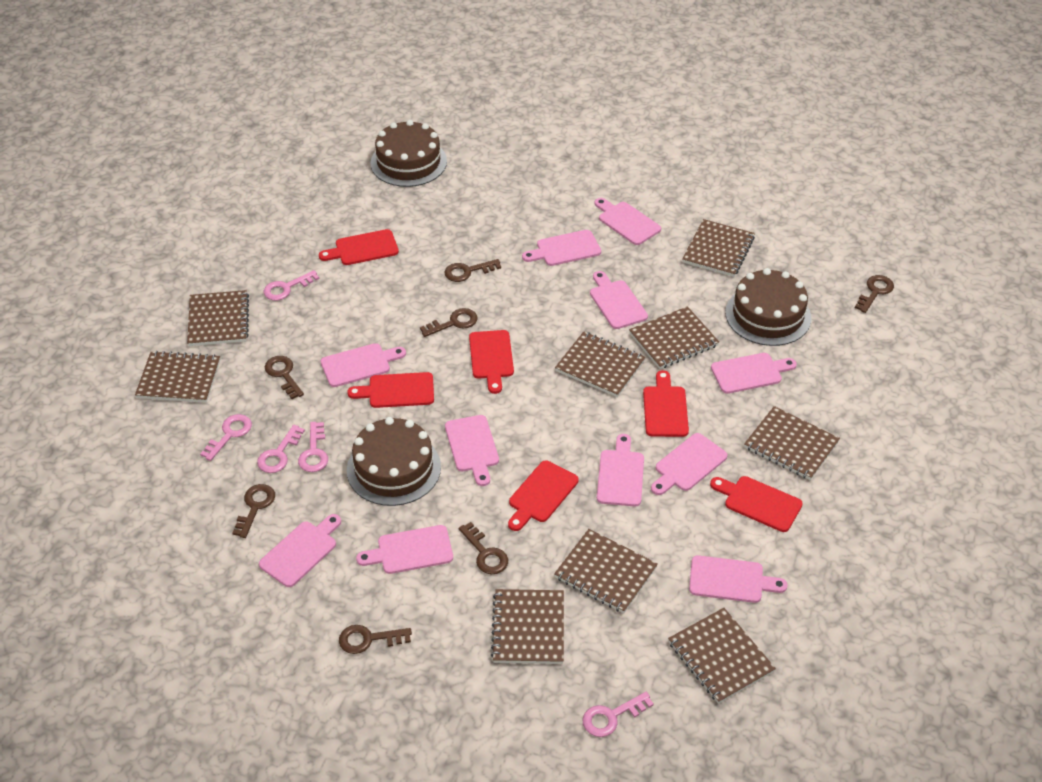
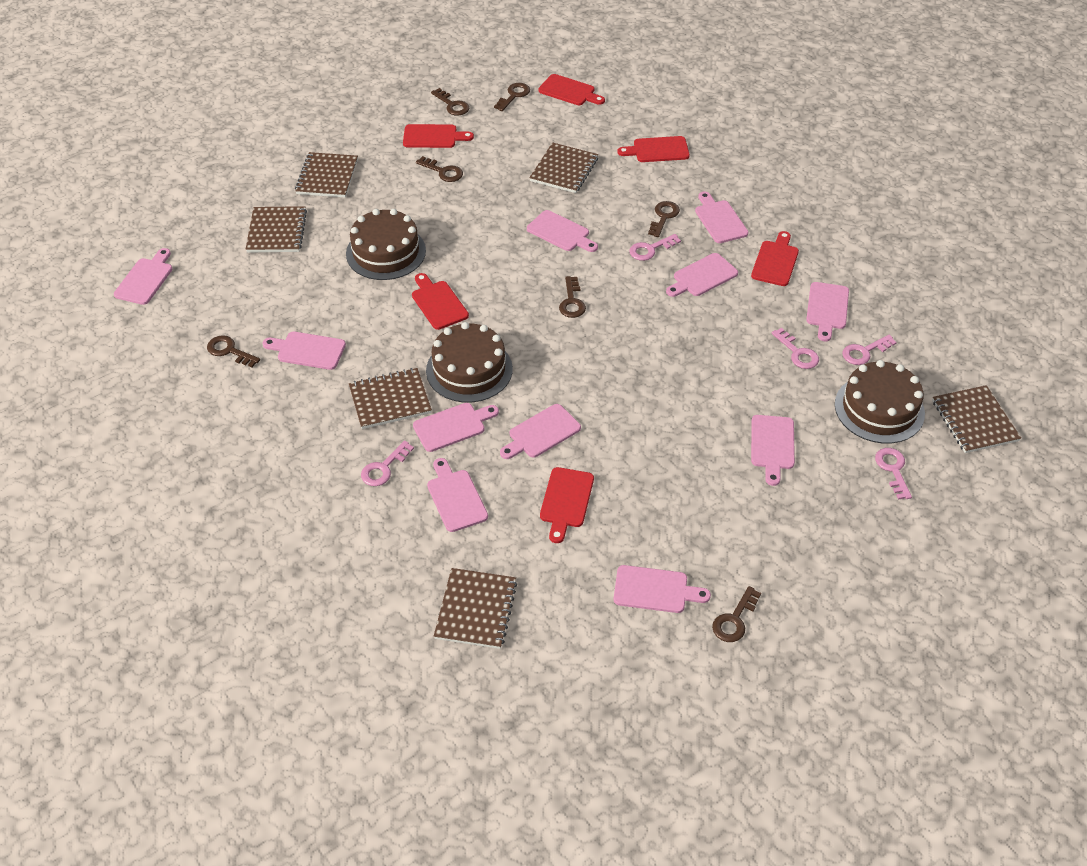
brown notebook: [135,351,220,403] [187,290,249,346] [491,589,564,664] [554,529,658,613] [555,331,646,397] [629,306,719,369] [668,608,776,704] [682,219,755,277] [744,406,840,480] = 9 -> [245,206,307,253] [295,152,358,198] [349,368,432,429] [434,568,517,649] [529,142,598,193] [932,385,1021,453] = 6

